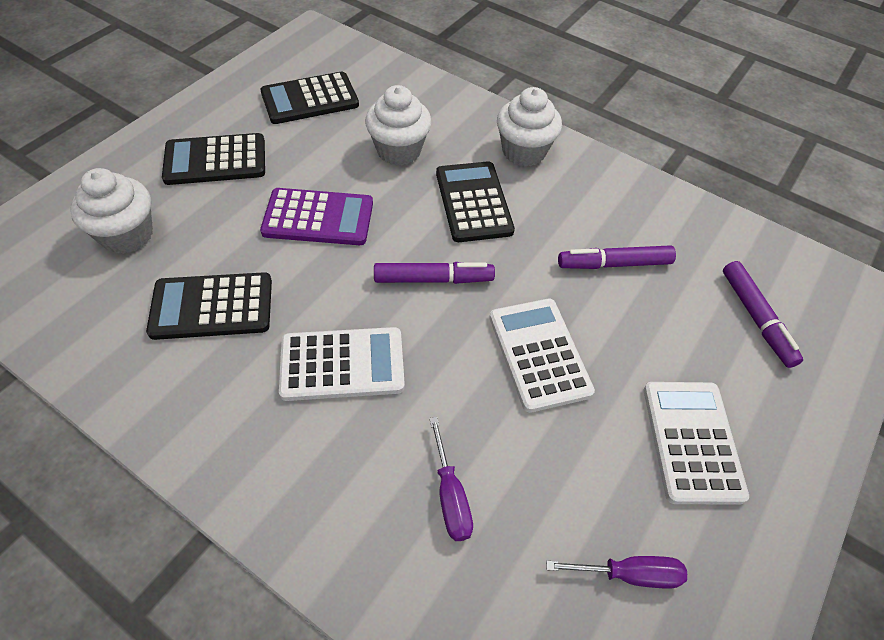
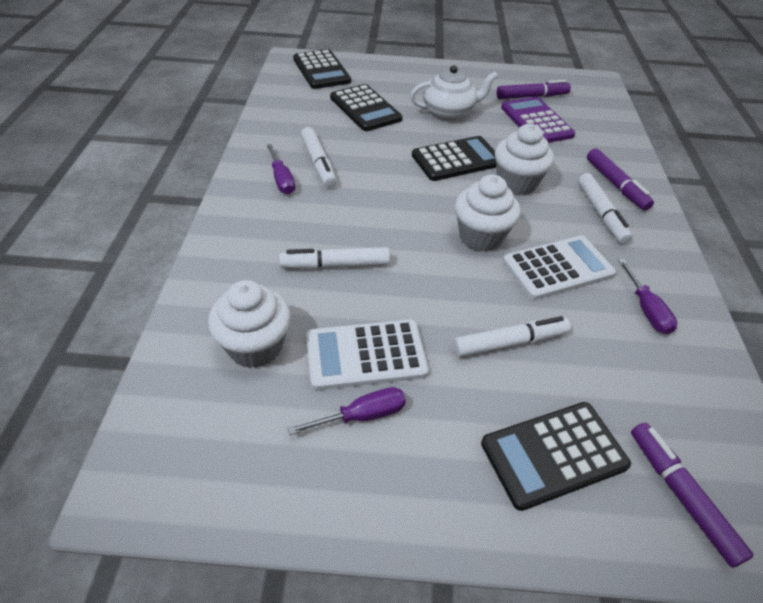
purple screwdriver: [429,417,473,541] [546,556,687,588] = 2 -> [267,144,295,194] [288,387,406,435] [618,259,677,335] = 3
white calculator: [279,327,405,401] [489,299,595,413] [644,382,749,505] = 3 -> [306,320,429,390] [503,236,616,300] = 2
white marker: none = 0 -> [279,247,390,269] [301,127,337,187] [453,316,571,357] [578,173,633,244] = 4
white teapot: none = 0 -> [410,65,498,120] = 1

